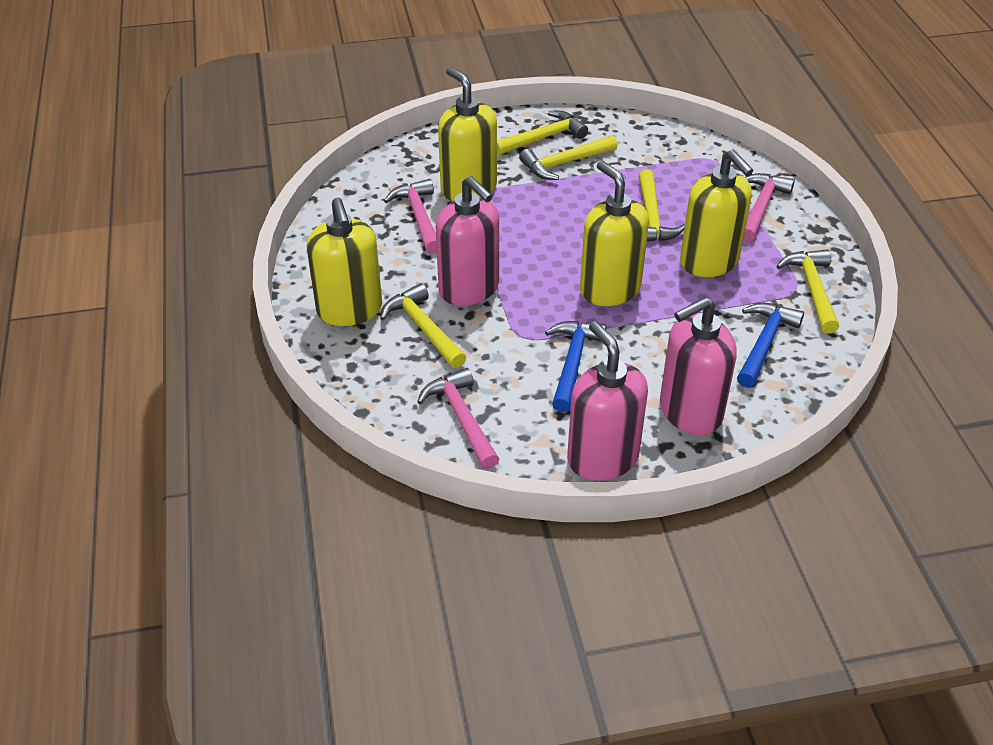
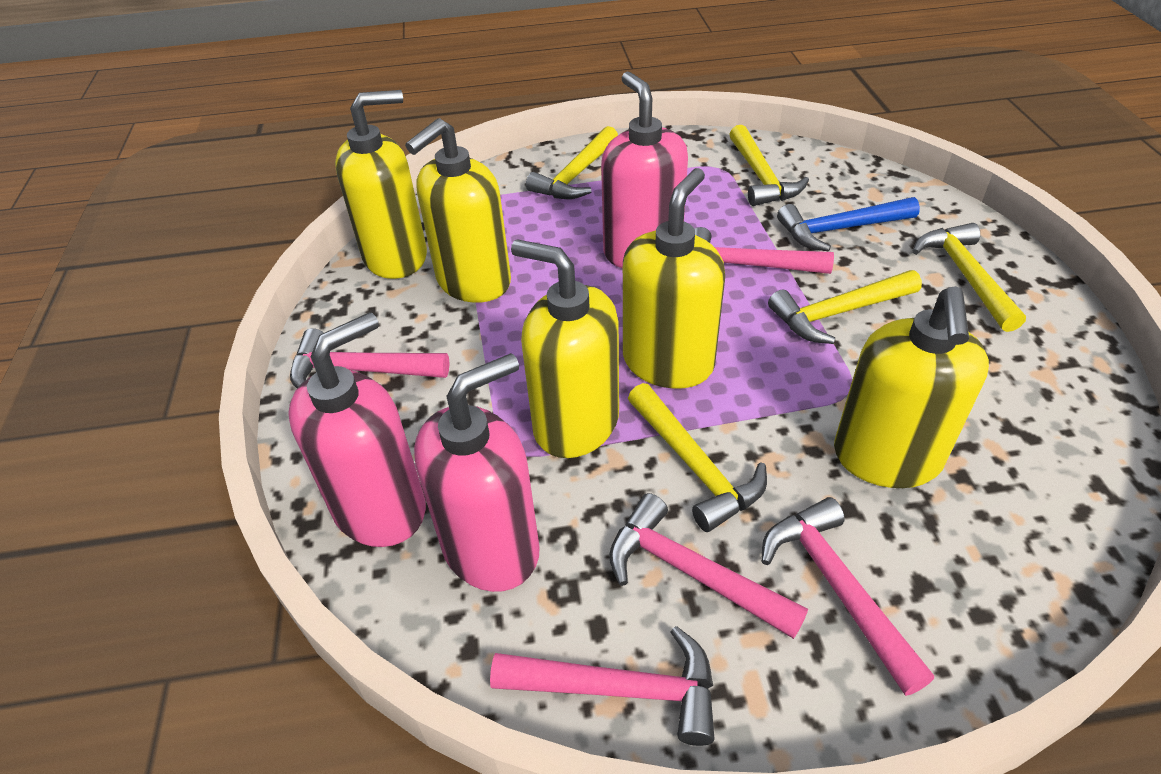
blue hammer: [545,321,606,412] [737,303,804,388] = 2 -> [777,197,920,252] = 1
pink hammer: [384,179,437,254] [417,368,499,469] [743,173,795,242] = 3 -> [290,328,450,388] [490,626,715,746] [609,493,808,639] [695,227,834,274] [761,497,934,696] = 5
yellow soap dispenser: [307,198,382,326] [438,67,497,201] [580,161,649,306] [680,150,754,277] = 4 -> [335,90,427,279] [405,118,511,303] [511,239,619,458] [623,168,725,389] [834,286,989,488] = 5

